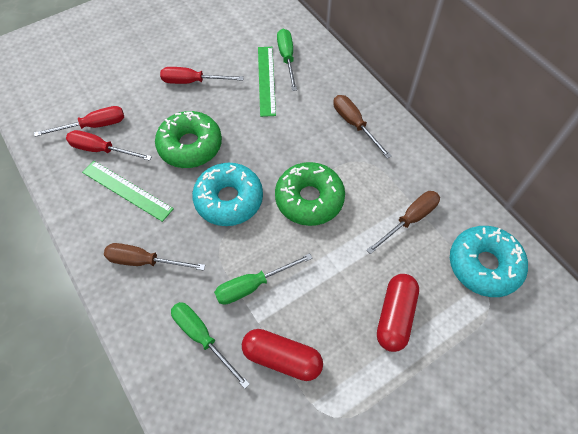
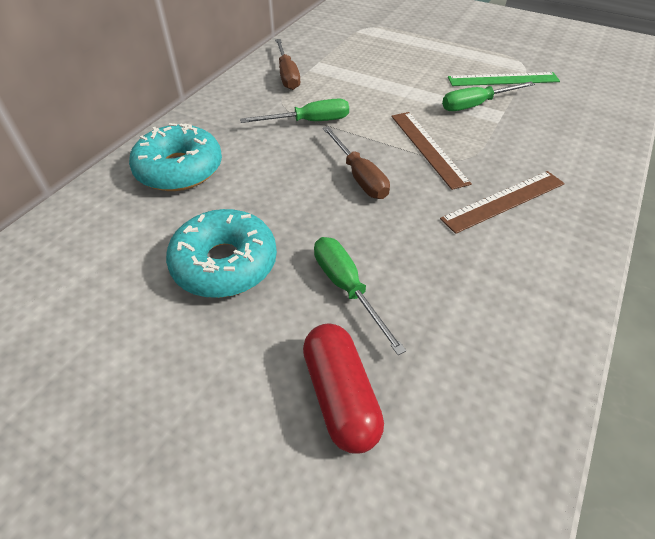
brown ruler: none = 0 -> [391,112,472,190] [440,171,565,234] = 2
brown screwdriver: [104,243,205,271] [334,95,391,159] [367,191,440,254] = 3 -> [275,39,300,90] [322,126,390,199] = 2
green donut: [155,111,222,168] [275,162,345,226] = 2 -> none = 0
green ruler: [82,161,174,222] [258,47,276,117] = 2 -> [448,72,560,86] = 1
red capsule: [242,329,323,381] [377,274,419,352] = 2 -> [303,324,384,454] = 1
red screwdriver: [34,106,124,137] [66,130,152,161] [160,67,244,84] = 3 -> none = 0

